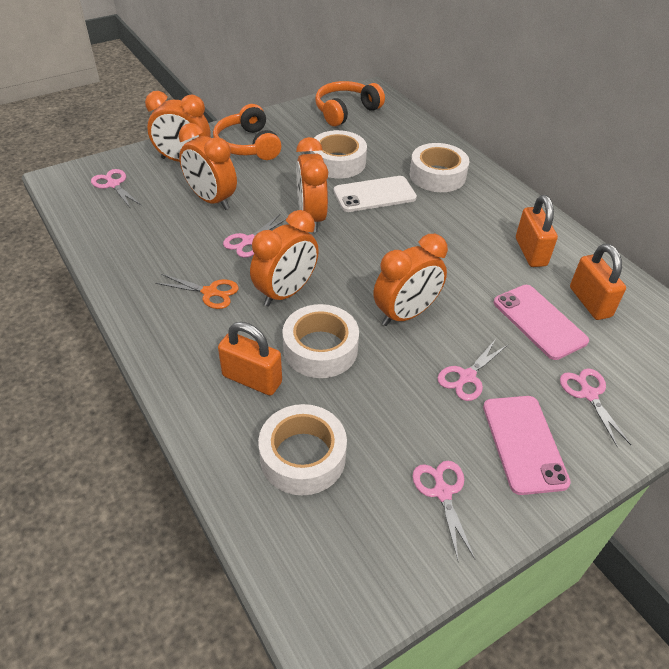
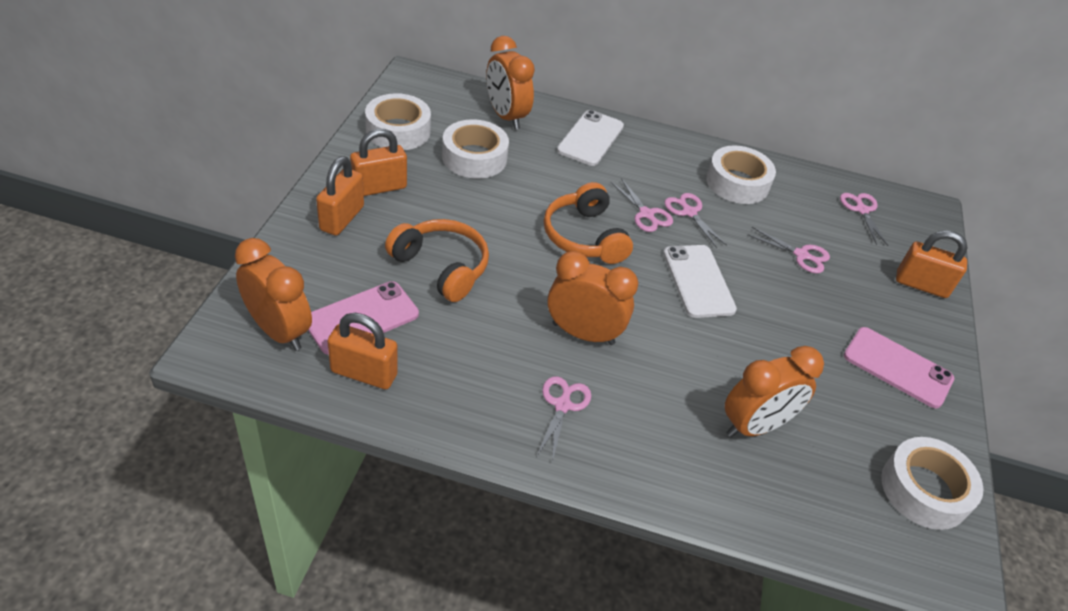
orange clock: [145,91,211,162] [179,123,237,210] [250,210,319,307] [296,137,328,232] [373,234,448,326] = 5 -> [235,238,312,351] [486,36,535,130] [547,251,638,345] [725,346,824,437] = 4
orange padlock: [218,322,282,396] [516,195,558,267] [570,244,626,320] = 3 -> [316,156,364,236] [327,313,398,389] [350,129,407,196] [896,230,967,298] = 4
orange scissors: [155,274,239,309] = 1 -> none = 0
white phone: [334,176,417,212] = 1 -> [557,110,624,166] [663,245,737,318] = 2

